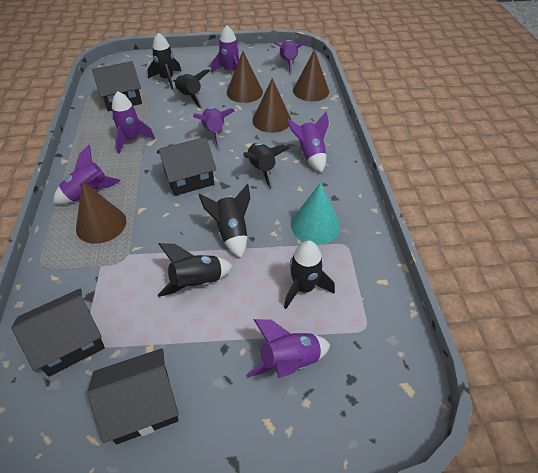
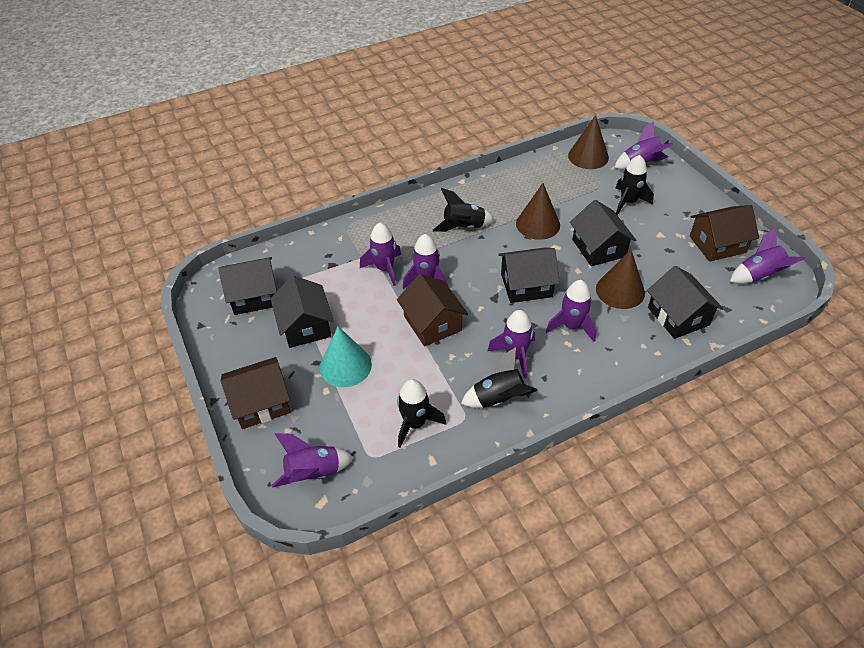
black house: [11,288,105,377] [87,348,179,444] [92,61,142,111] [157,137,216,196] = 4 -> [218,257,277,315] [271,276,334,348] [498,247,560,303] [570,200,636,267] [647,266,723,339] = 5
black rocket: [147,32,182,89] [158,243,233,297] [173,69,210,108] [199,184,250,258] [243,143,289,189] [284,241,335,309] = 6 -> [397,379,446,447] [433,188,494,232] [461,347,538,408] [615,155,654,215] = 4
brown cone: [76,181,126,244] [227,51,263,103] [252,78,291,133] [293,49,329,101] = 4 -> [516,183,560,240] [568,115,609,169] [596,250,645,309] = 3
brown house: none = 0 -> [221,357,291,429] [397,274,468,347] [690,205,759,262] = 3

